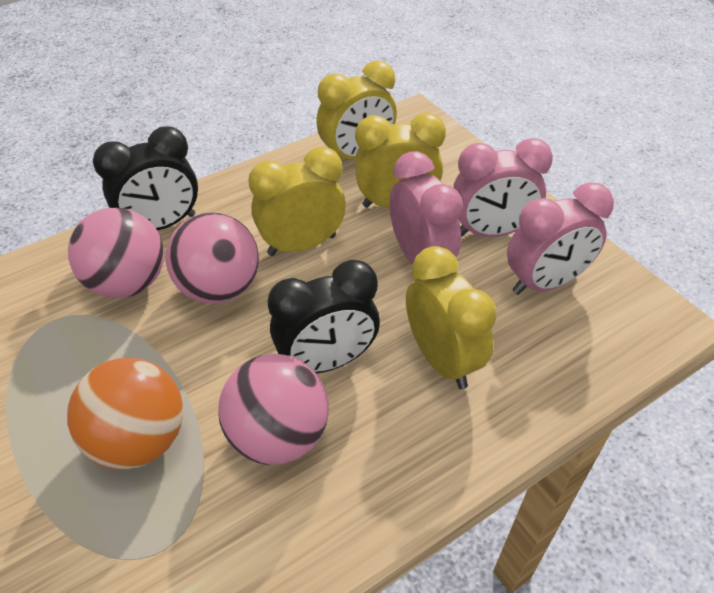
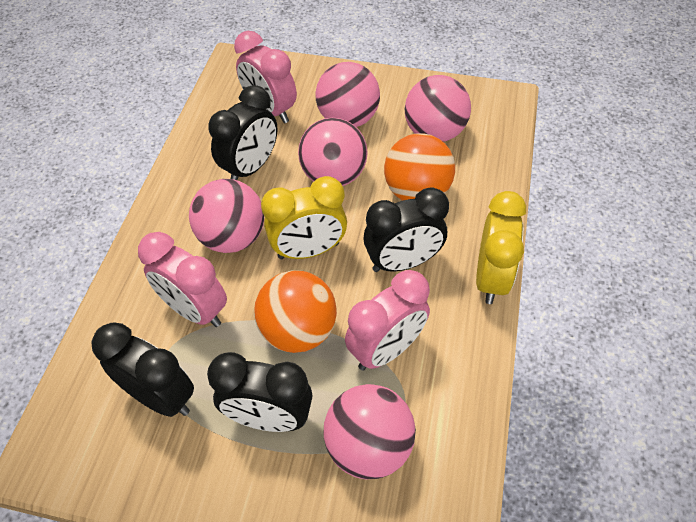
black clock: [93,126,198,230] [268,260,380,373] = 2 -> [92,323,194,417] [207,352,312,432] [208,85,277,180] [363,188,449,272] = 4
orange ball: [67,358,183,470] = 1 -> [254,270,337,353] [384,133,455,201] = 2
pink ball: [68,207,164,298] [166,212,259,304] [218,354,329,465] = 3 -> [189,179,264,253] [298,118,368,186] [316,62,380,127] [324,384,416,479] [405,75,471,142] = 5
yellow clock: [248,147,346,256] [316,61,397,159] [355,113,446,208] [406,246,497,389] = 4 -> [261,176,347,259] [476,191,526,304] = 2

